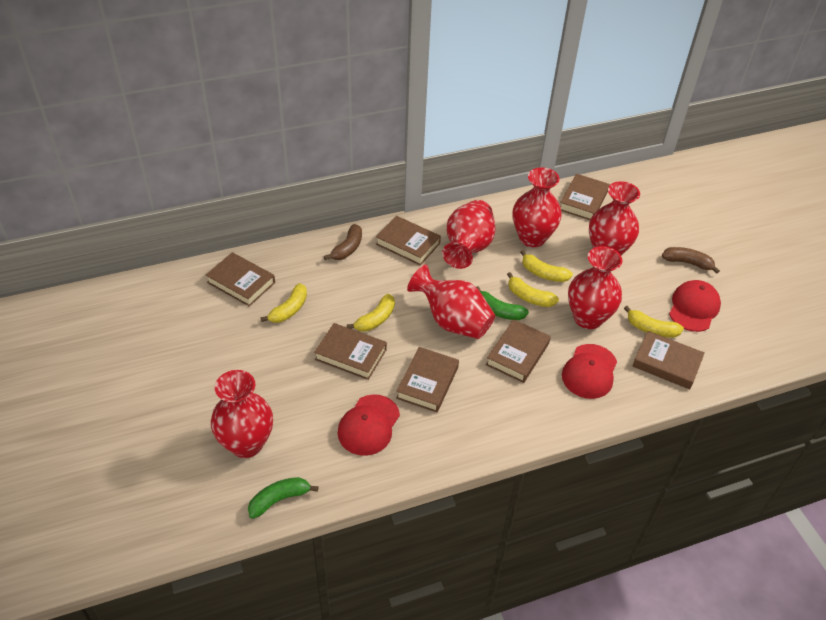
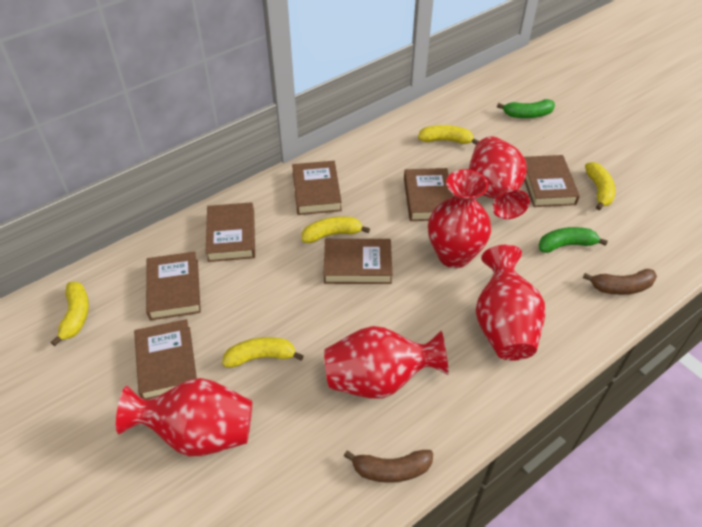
red cap: [338,394,400,456] [562,344,617,399] [669,280,721,332] = 3 -> none = 0
red vase: [211,370,273,458] [407,264,495,339] [442,200,496,269] [513,167,562,247] [568,246,622,329] [589,181,640,256] = 6 -> [116,378,252,457] [324,326,449,399] [428,169,491,268] [469,136,530,219] [475,245,545,361] = 5

